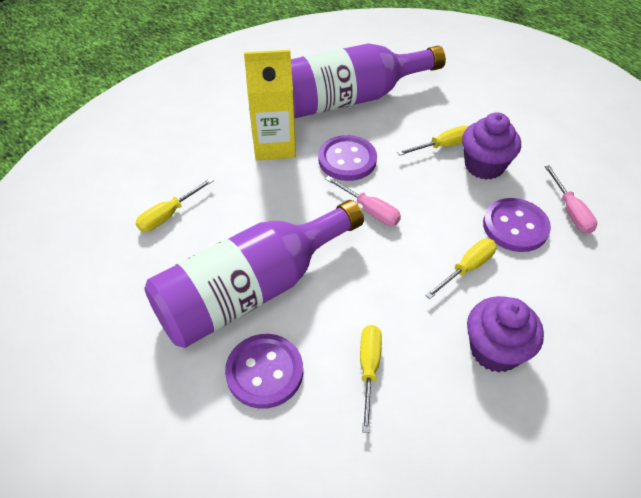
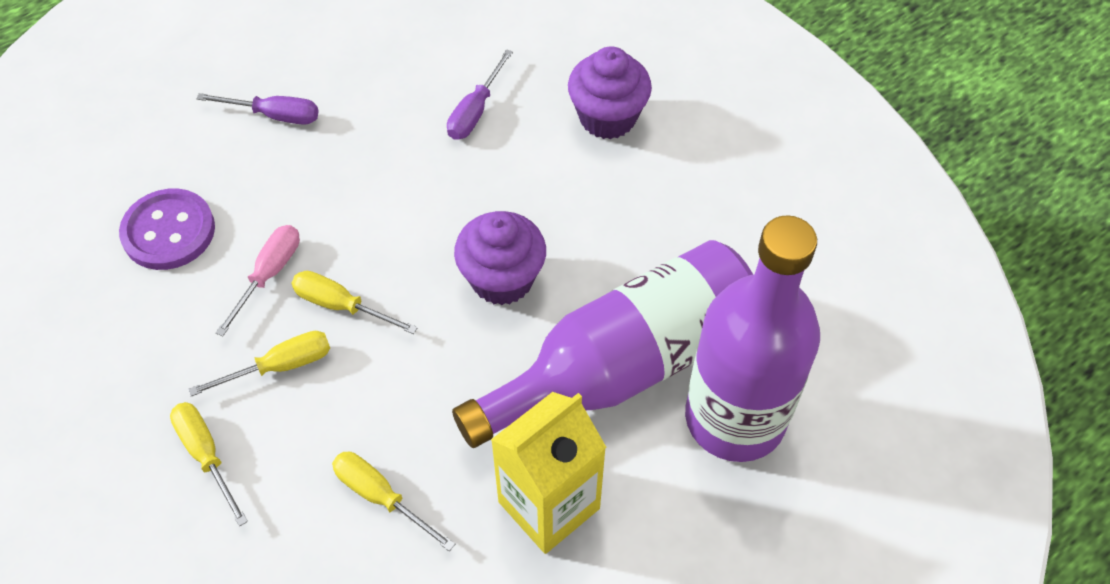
pink screwdriver: [325,176,401,226] [545,165,597,234] = 2 -> [216,225,300,336] = 1
purple button: [225,334,303,409] [319,135,377,181] [483,198,551,252] = 3 -> [119,189,215,270] = 1
purple screwdriver: none = 0 -> [196,93,319,125] [447,49,513,140] = 2

